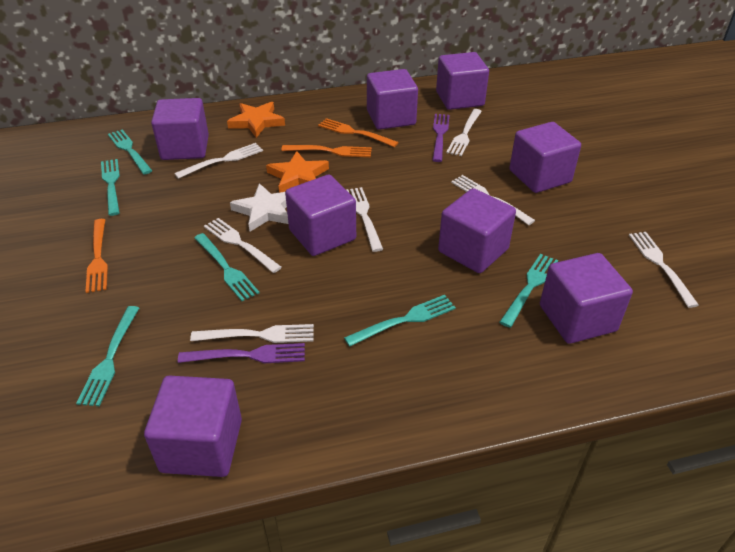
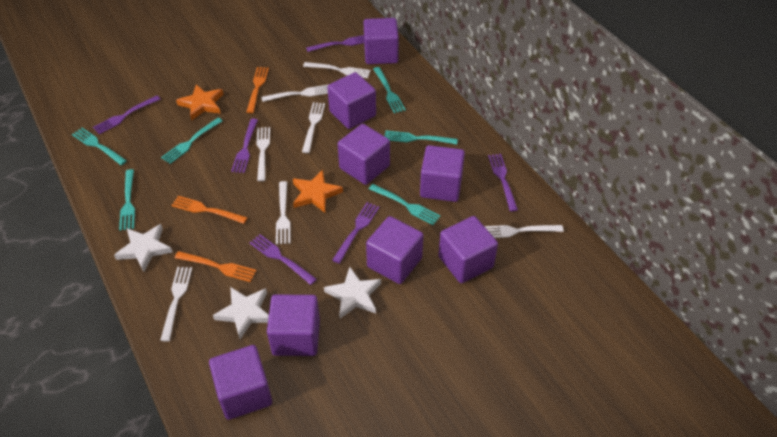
purple fork: [178,343,305,363] [432,114,449,162] = 2 -> [93,96,161,135] [231,119,258,173] [250,234,317,285] [306,35,364,52] [332,202,379,264] [488,154,518,212] = 6
white star: [230,183,288,232] = 1 -> [114,224,173,272] [213,287,269,339] [324,267,381,318] = 3

